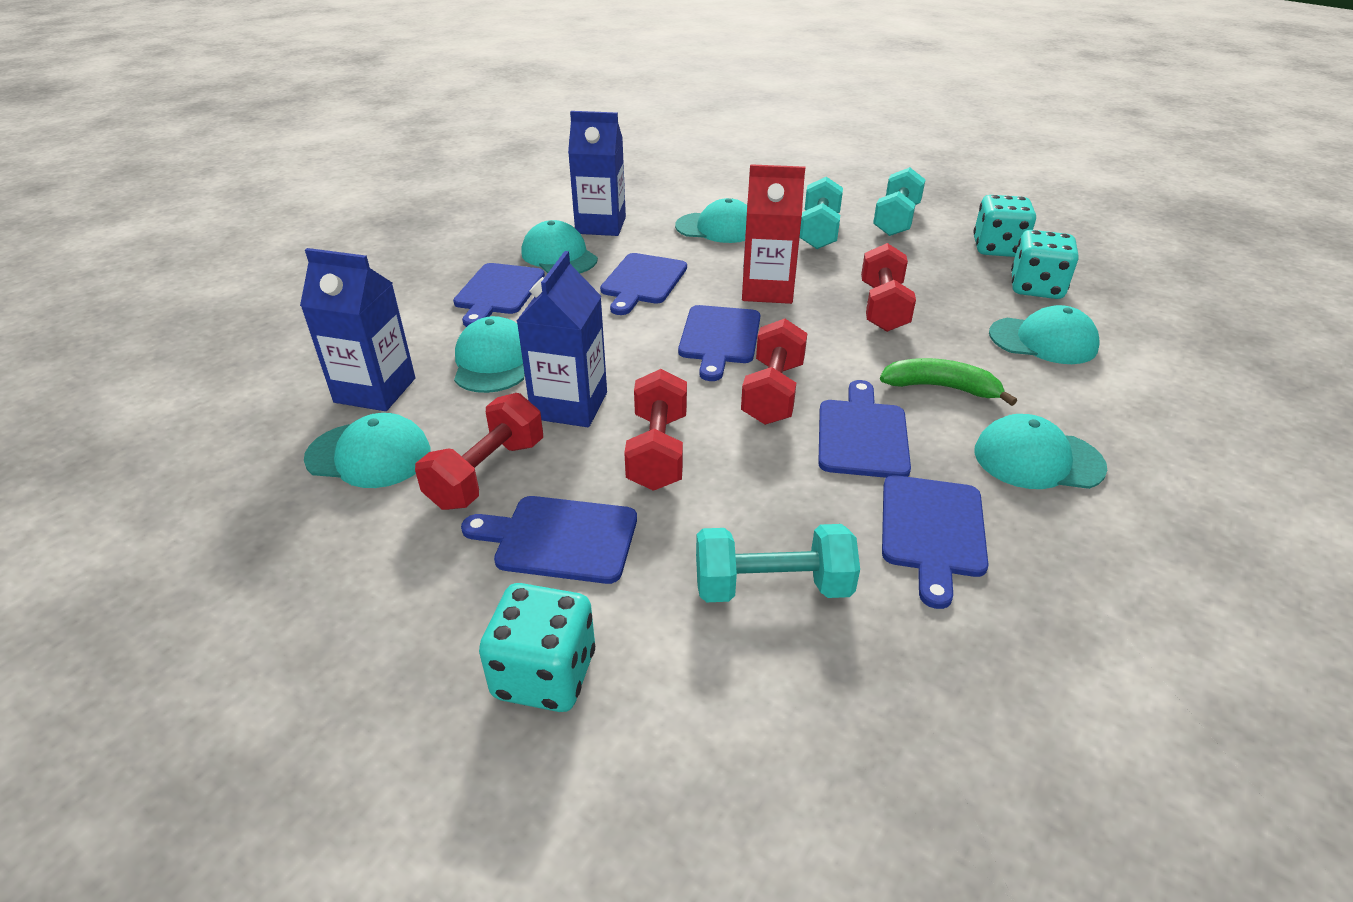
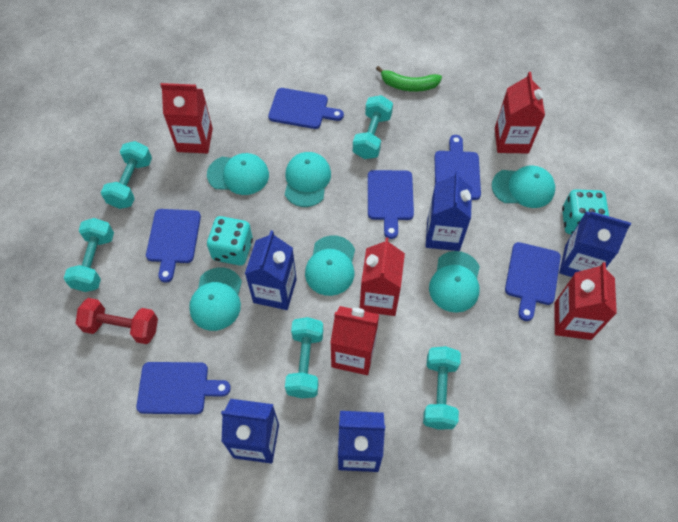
blue carton: [300,248,415,411] [517,251,607,427] [568,111,626,236] = 3 -> [221,399,279,463] [245,230,297,310] [338,411,385,472] [426,171,472,251] [559,211,631,277] = 5
red carton: [742,164,805,304] = 1 -> [160,83,213,153] [330,306,379,375] [360,237,405,316] [495,72,545,153] [555,262,617,340] = 5
red dumbbell: [415,393,543,510] [624,369,687,491] [741,319,807,425] [861,243,916,332] = 4 -> [76,298,158,344] = 1
turquoise dice: [479,583,595,712] [973,195,1036,257] [1011,230,1078,299] = 3 -> [207,216,253,266] [562,189,609,234] = 2
turquoise dumbbell: [696,524,860,602] [800,177,843,249] [873,167,926,236] = 3 -> [64,218,114,292] [101,141,152,209] [285,317,323,398] [353,95,393,159] [423,346,461,429] = 5

